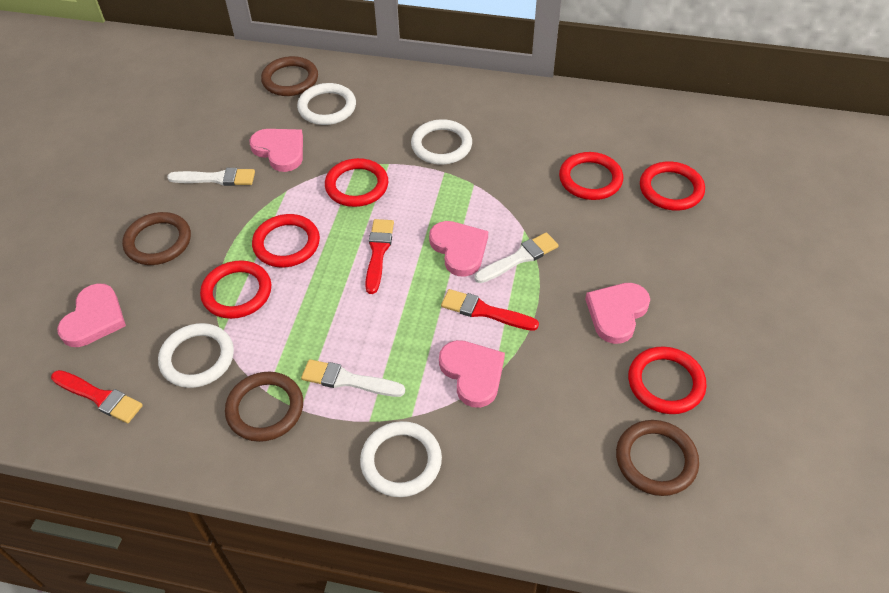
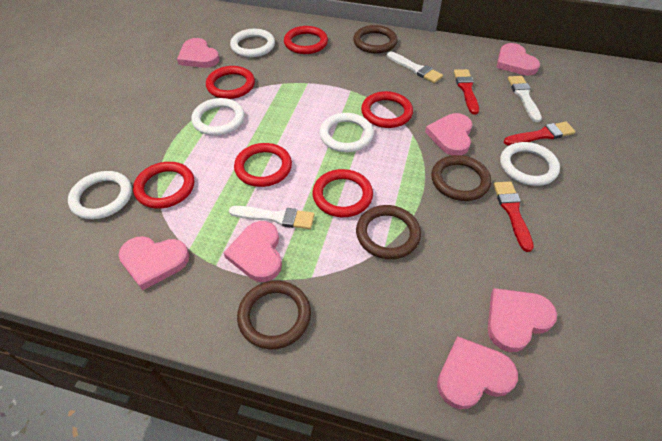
pink heart: [57,283,126,347] [249,129,303,172] [429,221,488,277] [439,340,505,408] [585,283,650,344] = 5 -> [118,236,189,290] [177,38,220,68] [224,221,282,282] [425,113,473,155] [437,336,518,409] [488,288,557,352] [496,43,540,76] = 7
white ring: [158,323,234,388] [297,83,356,125] [360,421,442,497] [411,119,472,165] = 4 -> [68,171,132,219] [191,98,245,136] [230,29,275,57] [319,113,374,152] [500,142,560,186] = 5

